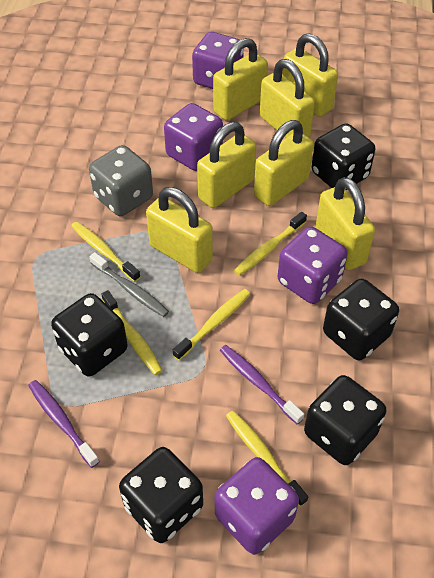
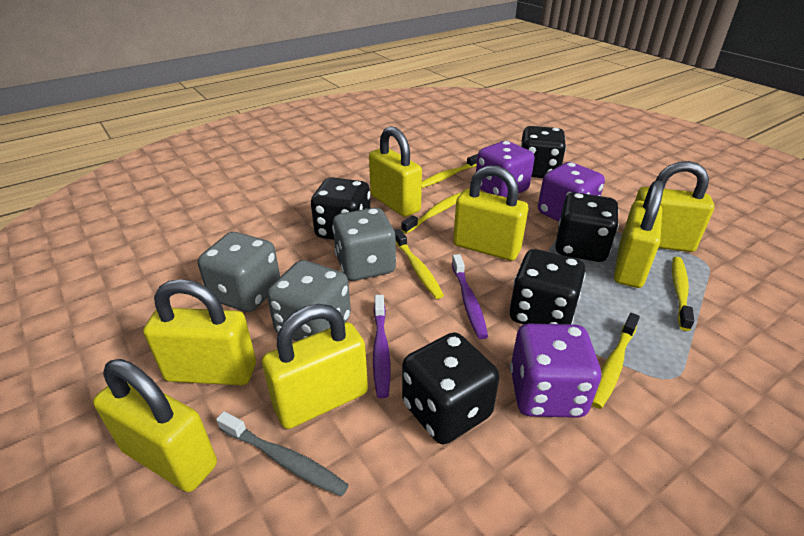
grey dice: [89,145,153,216] = 1 -> [198,232,280,312] [267,260,351,341] [332,208,396,281] = 3
purple dice: [164,103,223,171] [192,32,244,89] [215,457,299,555] [278,226,348,304] = 4 -> [476,141,535,197] [510,324,602,418] [538,162,605,222] = 3

